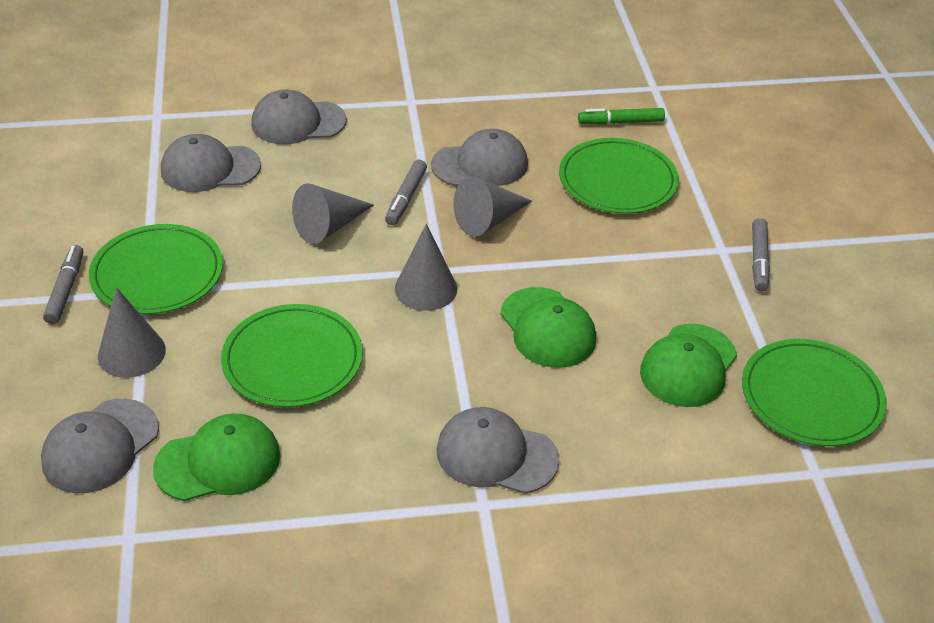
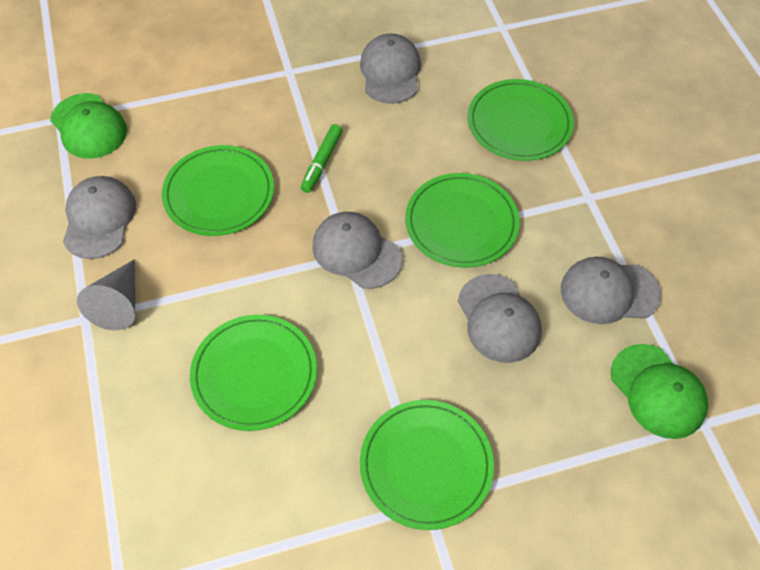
green cap: [153,413,280,501] [500,287,596,368] [640,324,737,407] = 3 -> [50,93,127,159] [611,344,708,439] = 2
green plate: [89,224,223,314] [221,304,363,407] [559,138,679,214] [742,339,886,446] = 4 -> [162,145,274,236] [190,315,317,431] [360,400,494,530] [405,173,519,268] [468,79,574,161] = 5
grey cone: [98,287,166,378] [292,183,374,244] [395,224,457,311] [453,176,532,237] = 4 -> [77,259,135,330] = 1
grey marker: [43,245,83,324] [385,160,427,225] [752,218,770,292] = 3 -> none = 0

